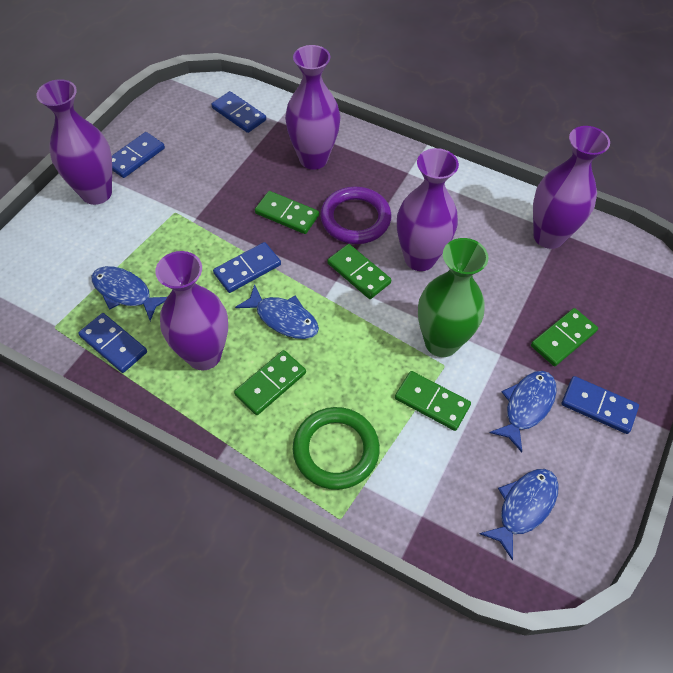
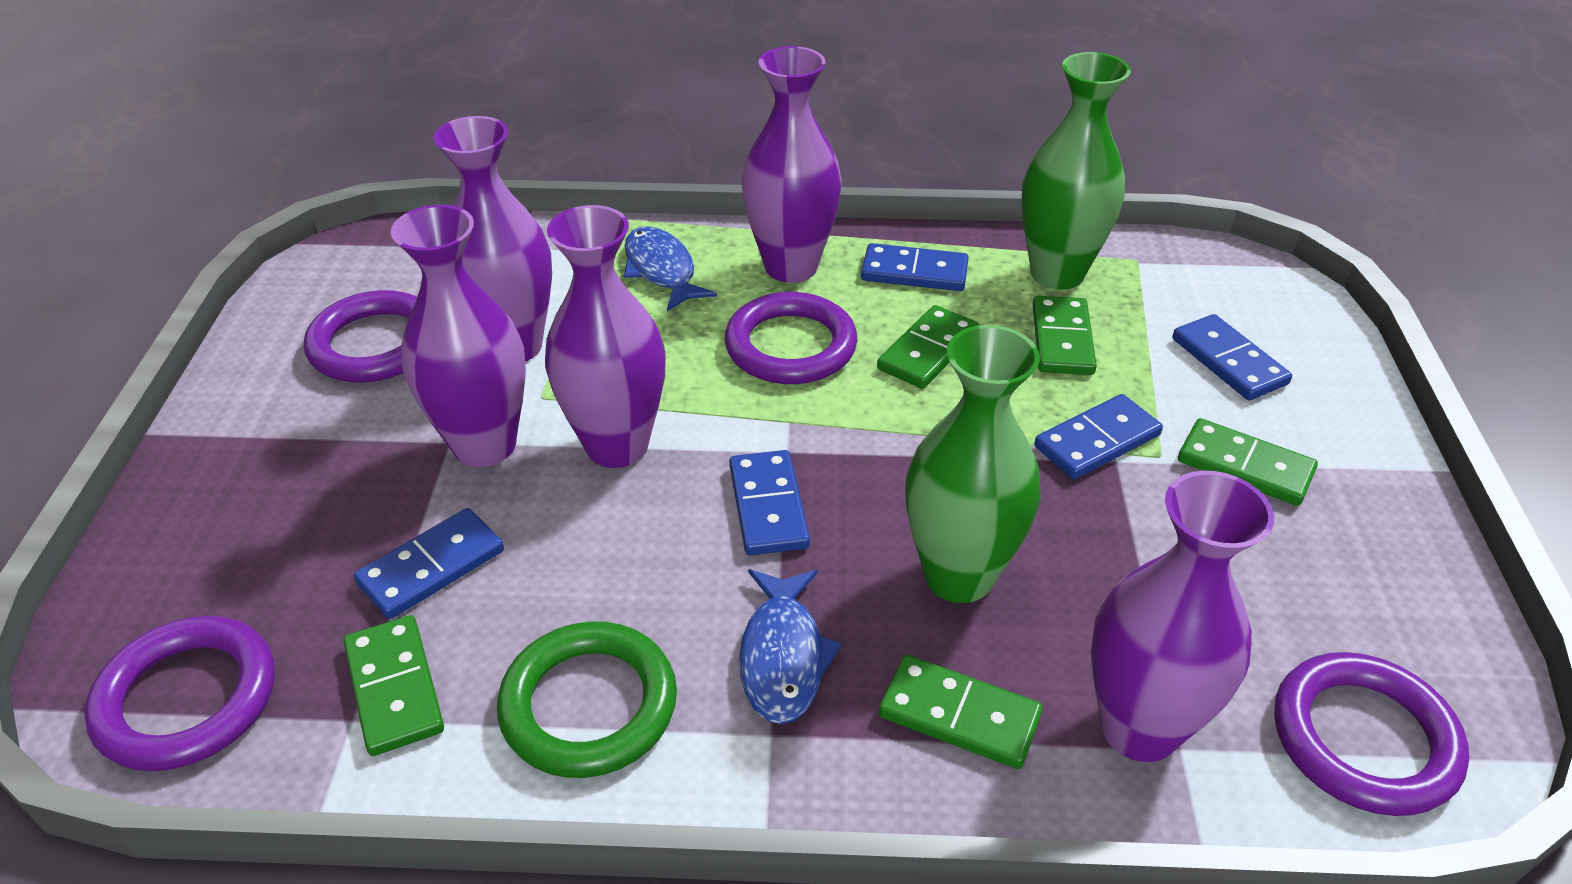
blue fish: [92,266,167,321] [235,284,319,339] [479,469,559,560] [489,371,557,452] = 4 -> [624,226,717,311] [739,569,842,724] = 2
green vase: [418,238,488,357] = 1 -> [905,325,1041,603] [1021,52,1131,290] = 2
purple ring: [320,187,392,244] = 1 -> [84,616,275,771] [304,290,417,383] [724,292,857,384] [1274,652,1469,816] = 4

